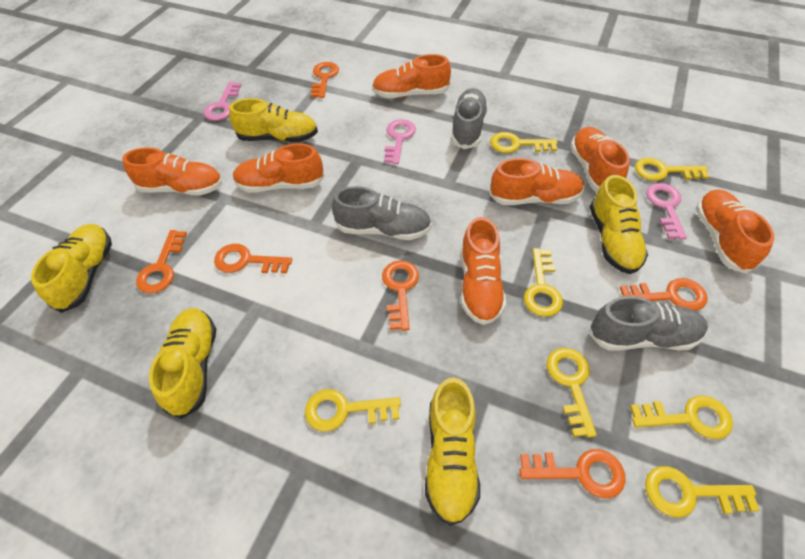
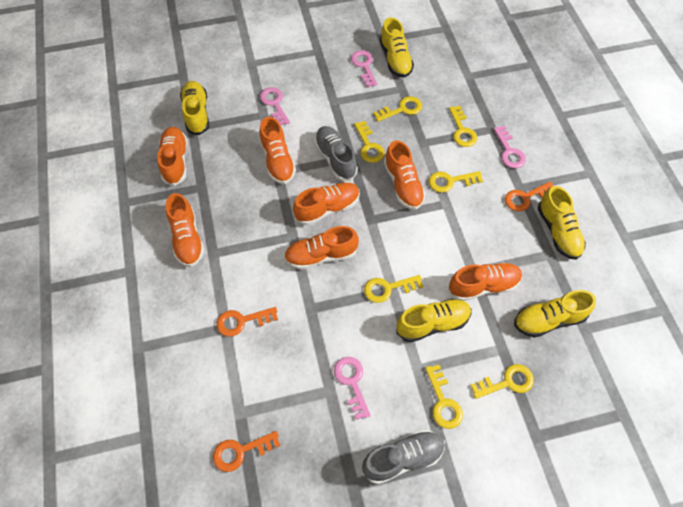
grey shoe: [332,186,432,240] [451,88,488,149] [589,296,708,350] = 3 -> [314,126,358,181] [362,430,445,484] = 2
orange key: [136,230,187,293] [214,244,292,273] [311,62,339,98] [382,260,419,331] [519,449,626,498] [620,278,708,310] = 6 -> [213,431,280,472] [217,307,278,337] [505,181,553,211] = 3
pink key: [204,82,242,121] [384,119,416,164] [646,183,687,240] = 3 -> [260,87,290,126] [334,357,371,420] [351,50,378,87] [494,126,526,168] = 4

